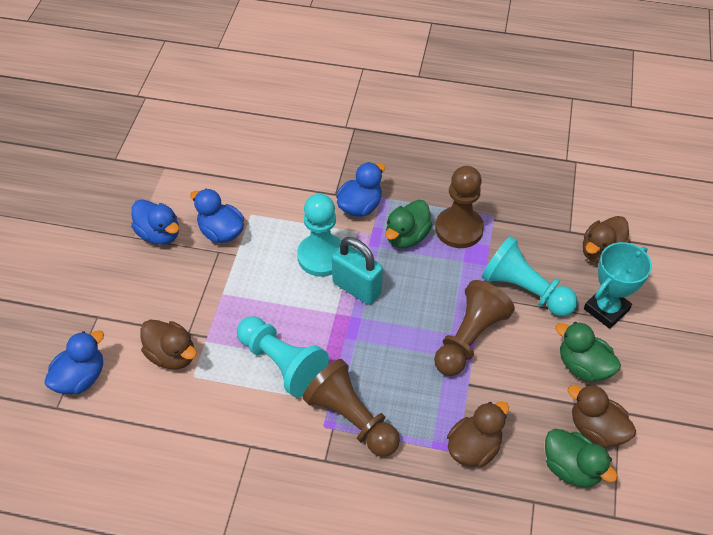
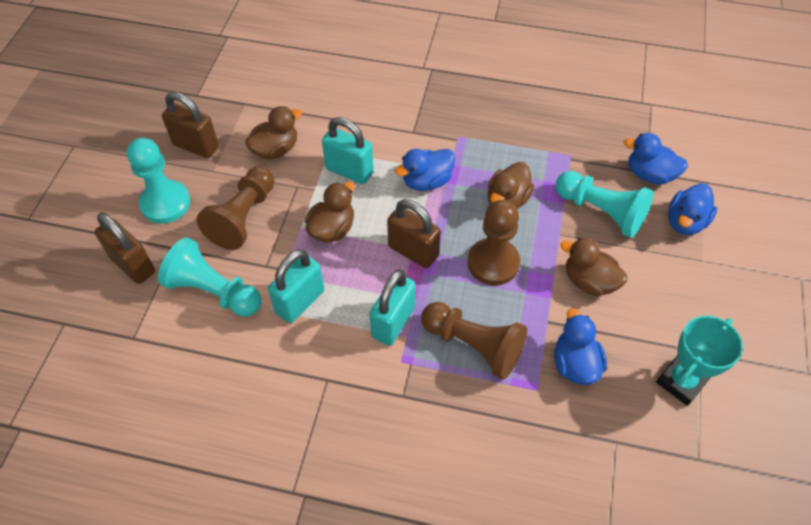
brown padlock: none = 0 -> [95,213,155,284] [162,92,219,158] [387,199,441,268] = 3
green duck: [385,200,432,248] [545,429,618,488] [555,322,621,382] = 3 -> none = 0
turquoise padlock: [332,237,383,305] = 1 -> [268,249,324,323] [322,117,374,184] [370,270,416,346] = 3

